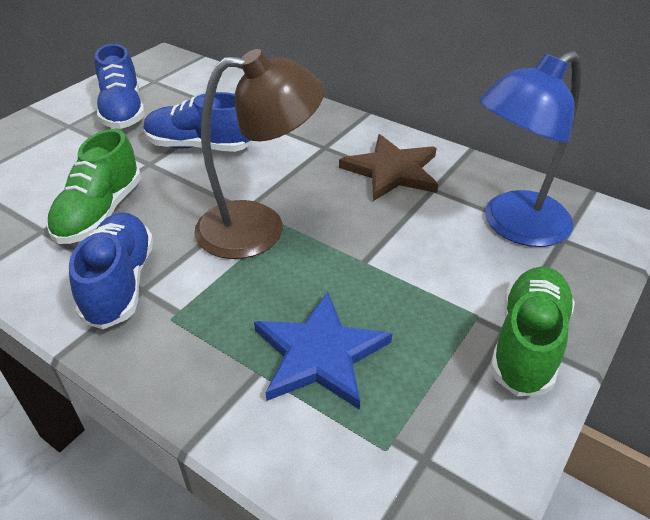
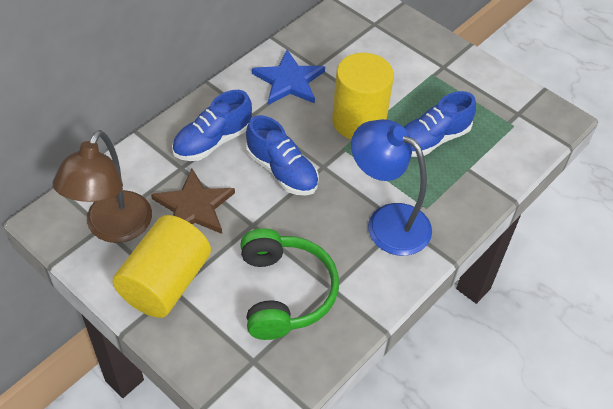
green headphones: none = 0 -> [240,228,339,340] = 1
green shoe: [46,129,141,244] [490,266,575,396] = 2 -> none = 0
yellow cylinder: none = 0 -> [112,215,211,318] [332,53,394,140] = 2

